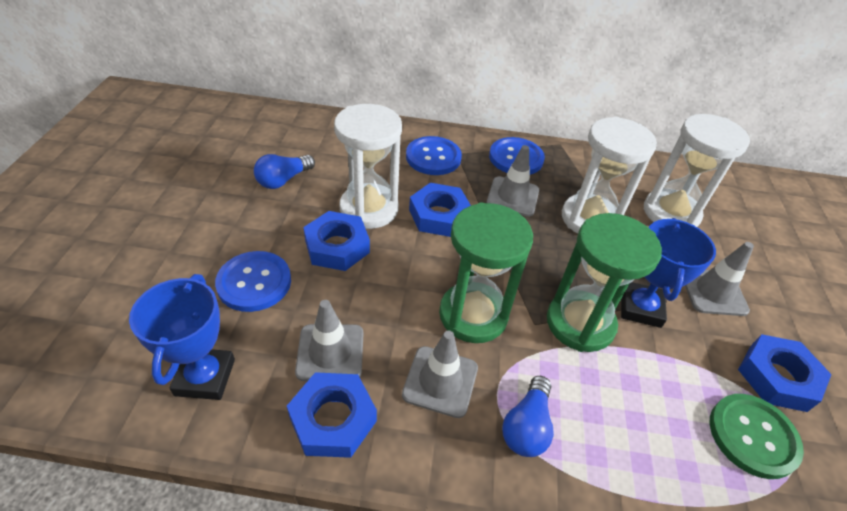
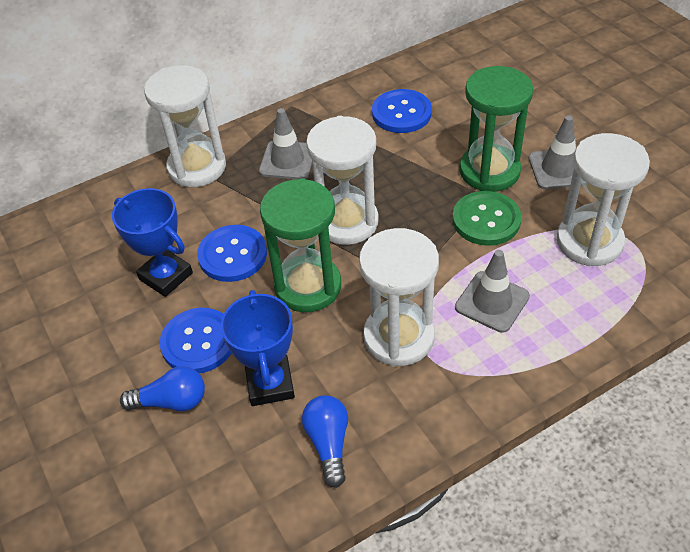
blue nut: [287,372,377,458] [303,211,370,271] [409,183,471,237] [738,334,832,412] = 4 -> none = 0
grey traffic cone: [295,300,363,381] [402,330,478,418] [487,145,539,217] [685,242,754,316] = 4 -> [259,108,312,179] [455,250,530,333] [529,115,583,189] = 3
white hourglass: [334,104,402,229] [562,117,657,234] [643,114,750,227] = 3 -> [144,65,226,187] [306,116,379,245] [359,228,439,366] [556,133,650,267] = 4

